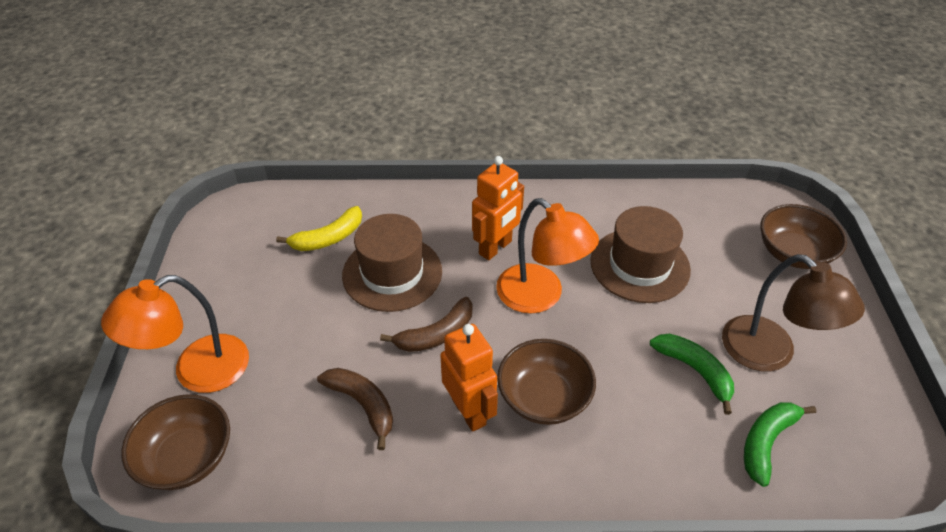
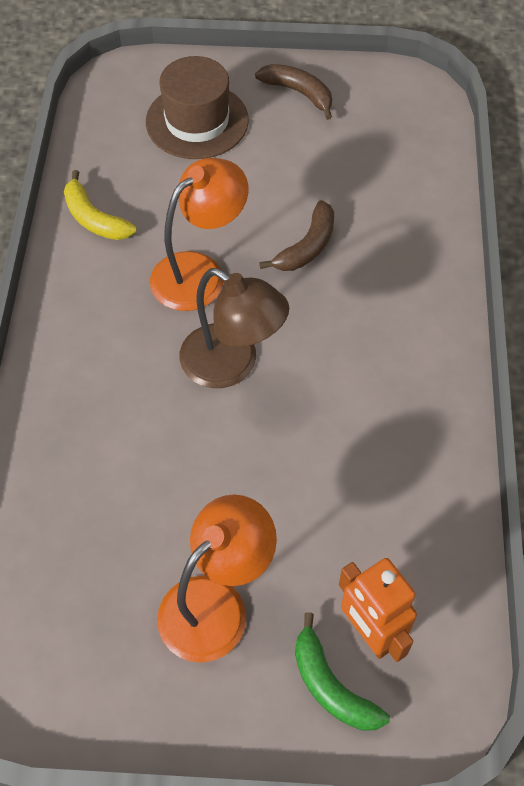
brown bowl: [121,394,230,490] [497,339,596,425] [760,204,847,269] = 3 -> none = 0
brown hat: [342,214,442,312] [590,206,691,303] = 2 -> [146,56,249,159] = 1
green banana: [650,334,734,415] [744,402,816,487] = 2 -> [295,612,390,731] = 1
orange robot: [440,324,498,432] [472,156,524,260] = 2 -> [339,558,417,662] = 1

